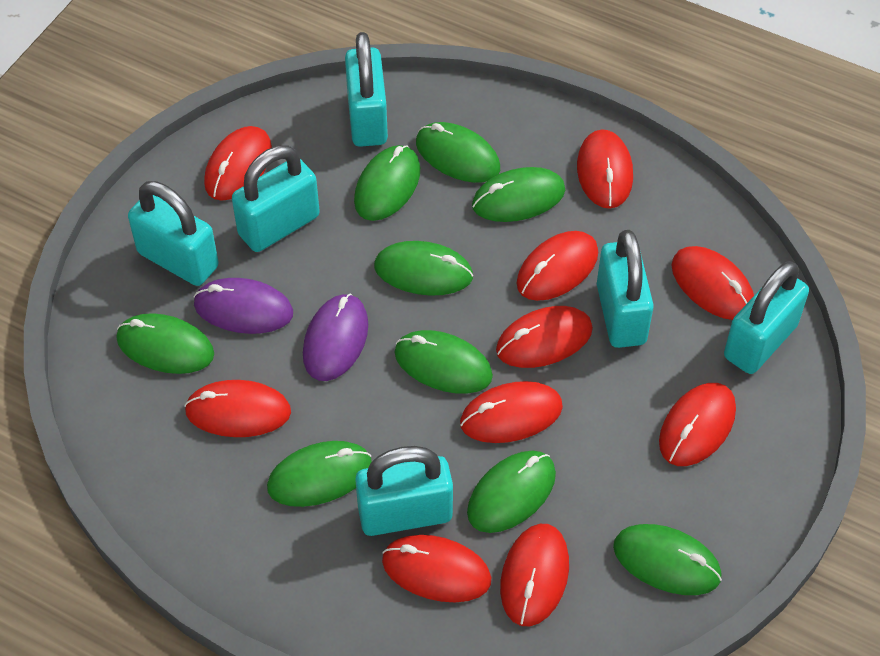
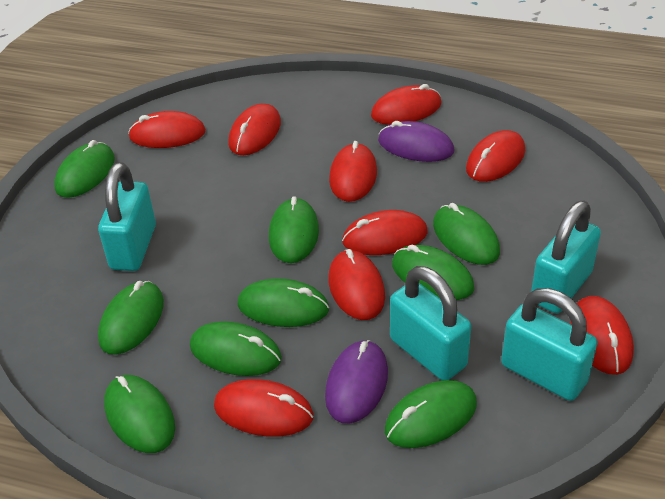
red mouse: [184,380,291,437] [204,126,272,201] [382,535,491,602] [460,381,563,443] [496,306,593,368] [500,524,569,626] [517,231,598,301] [577,129,633,209] [659,383,736,466] [671,246,754,320] = 10 -> [128,111,206,148] [214,379,314,437] [228,104,281,155] [328,249,385,320] [329,141,377,202] [342,210,428,255] [371,84,441,125] [466,130,525,182] [570,296,634,375] = 9
turquoise padlock: [128,181,219,286] [232,145,320,252] [345,32,388,147] [355,446,453,536] [597,230,654,348] [724,261,809,374] = 6 -> [98,162,156,271] [390,266,471,381] [501,288,597,401] [531,200,601,313] = 4

